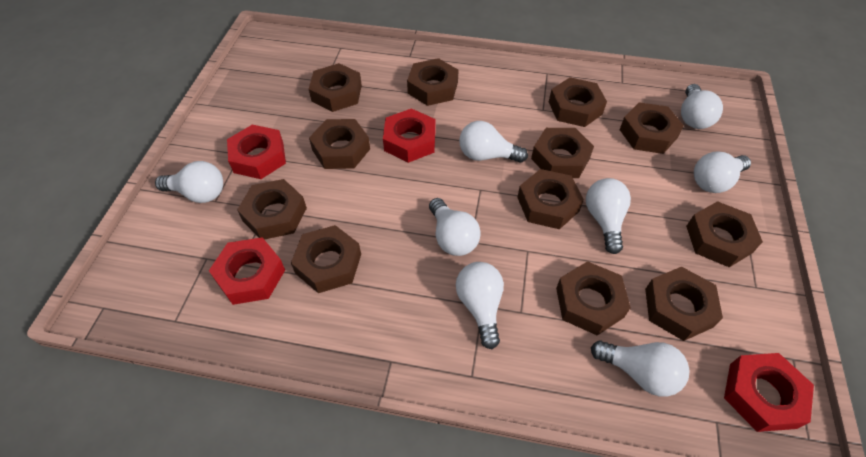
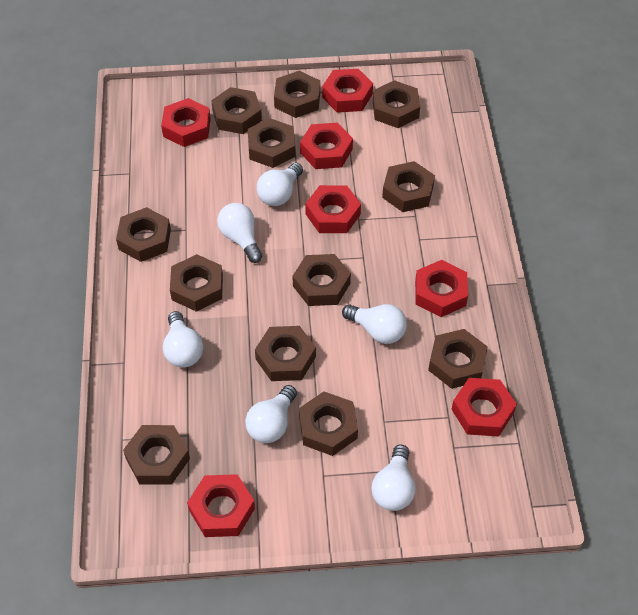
red nut: [209,237,285,305] [227,124,286,179] [383,108,436,163] [724,353,814,432] = 4 -> [161,98,211,147] [187,474,255,537] [300,123,353,169] [305,185,361,233] [322,69,373,113] [415,260,468,317] [451,378,517,436] = 7
white light bulb: [155,161,223,203] [429,198,481,256] [456,262,504,349] [459,121,528,163] [586,178,631,254] [591,341,690,397] [681,84,723,129] [694,151,751,193] = 8 -> [163,311,203,368] [217,203,262,263] [245,385,297,443] [257,163,303,206] [342,304,407,344] [372,445,415,511] = 6

